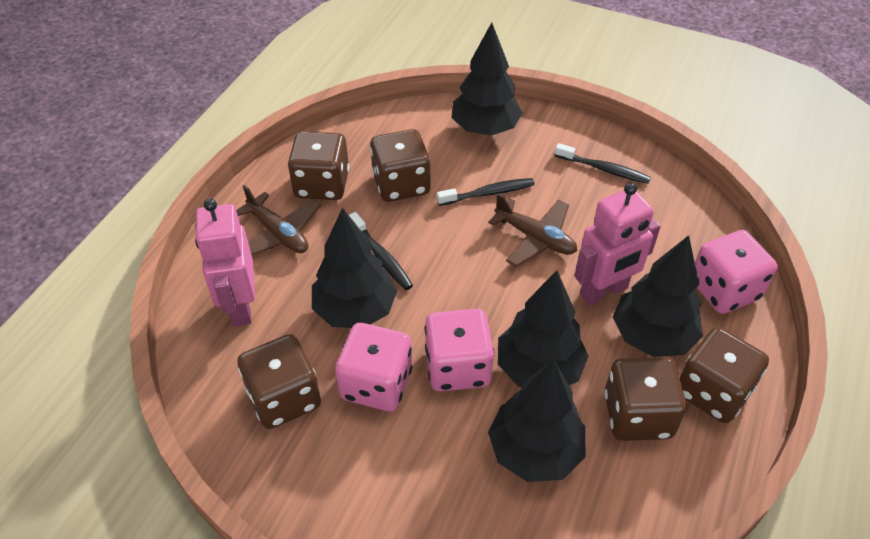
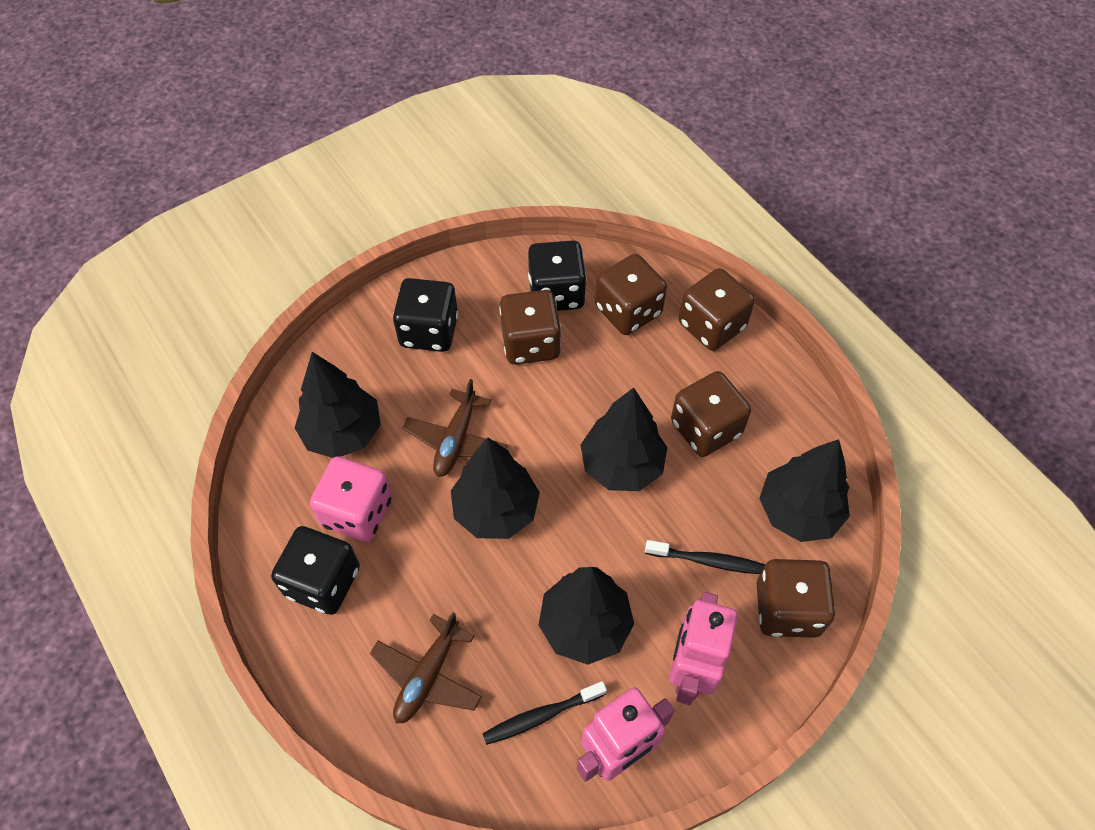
black dice: none = 0 -> [271,526,360,615] [393,278,458,352] [528,240,587,311] = 3
black toothbrush: [349,212,413,290] [437,178,535,206] [555,143,651,184] = 3 -> [482,681,607,745] [645,540,765,574] = 2
pink dice: [335,323,412,411] [425,309,494,392] [695,230,778,314] = 3 -> [310,456,392,542] = 1

